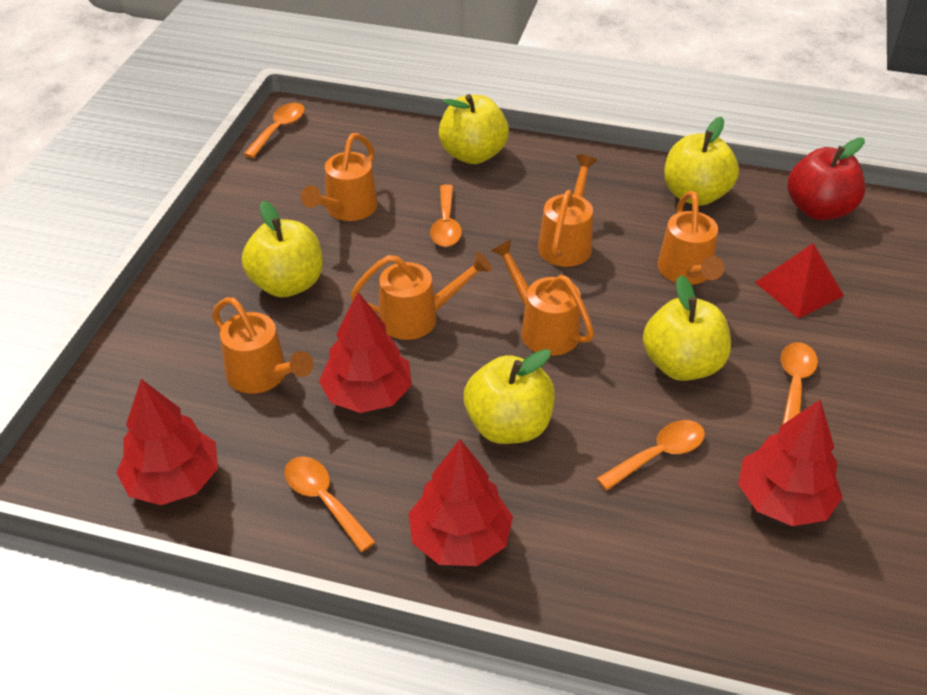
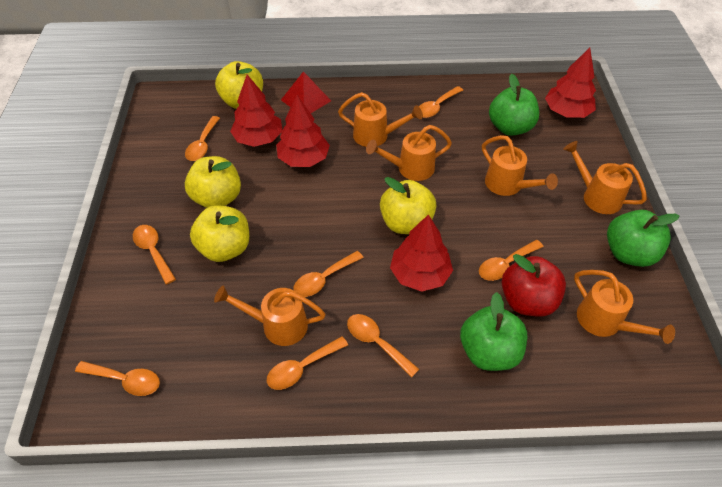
green apple: none = 0 -> [460,292,527,371] [489,74,539,136] [607,210,679,267] = 3
orange spoon: [244,103,305,158] [284,456,376,552] [430,184,462,247] [596,420,705,491] [781,342,818,425] = 5 -> [75,361,160,396] [133,225,176,284] [185,116,220,161] [267,336,348,390] [293,251,364,297] [347,314,419,378] [419,86,463,118] [479,240,544,281] = 8
yellow apple: [242,201,323,297] [439,94,509,164] [464,349,555,444] [643,275,731,381] [664,117,739,206] = 5 -> [185,156,241,208] [190,205,249,262] [215,61,263,109] [380,177,436,234] = 4

